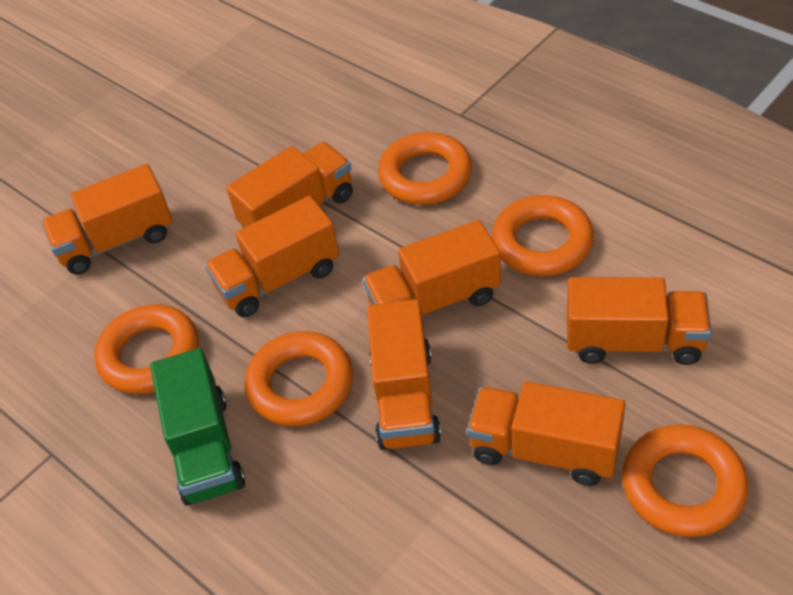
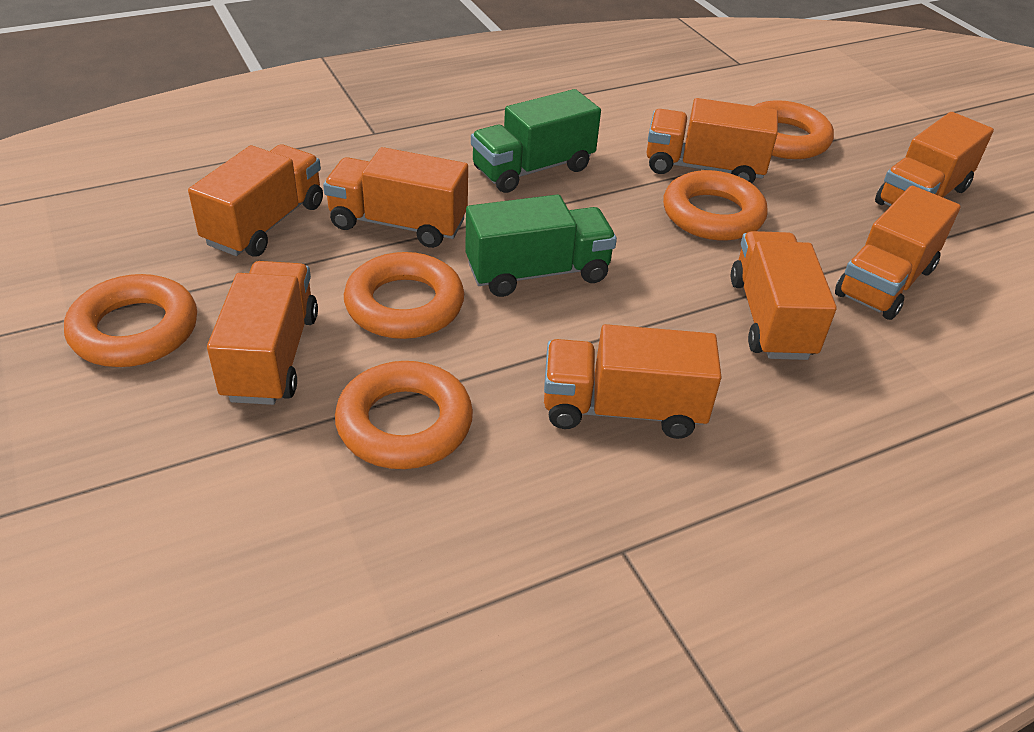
green truck: [150,348,245,506] = 1 -> [465,194,617,297] [471,89,601,193] = 2
orange truck: [41,164,173,275] [205,196,339,317] [226,142,353,228] [363,220,501,315] [367,299,441,450] [467,382,625,486] [567,277,711,365] = 7 -> [188,144,323,256] [207,261,318,405] [323,147,468,248] [544,324,722,439] [647,98,778,183] [731,231,837,360] [835,186,960,320] [875,112,994,206] = 8

